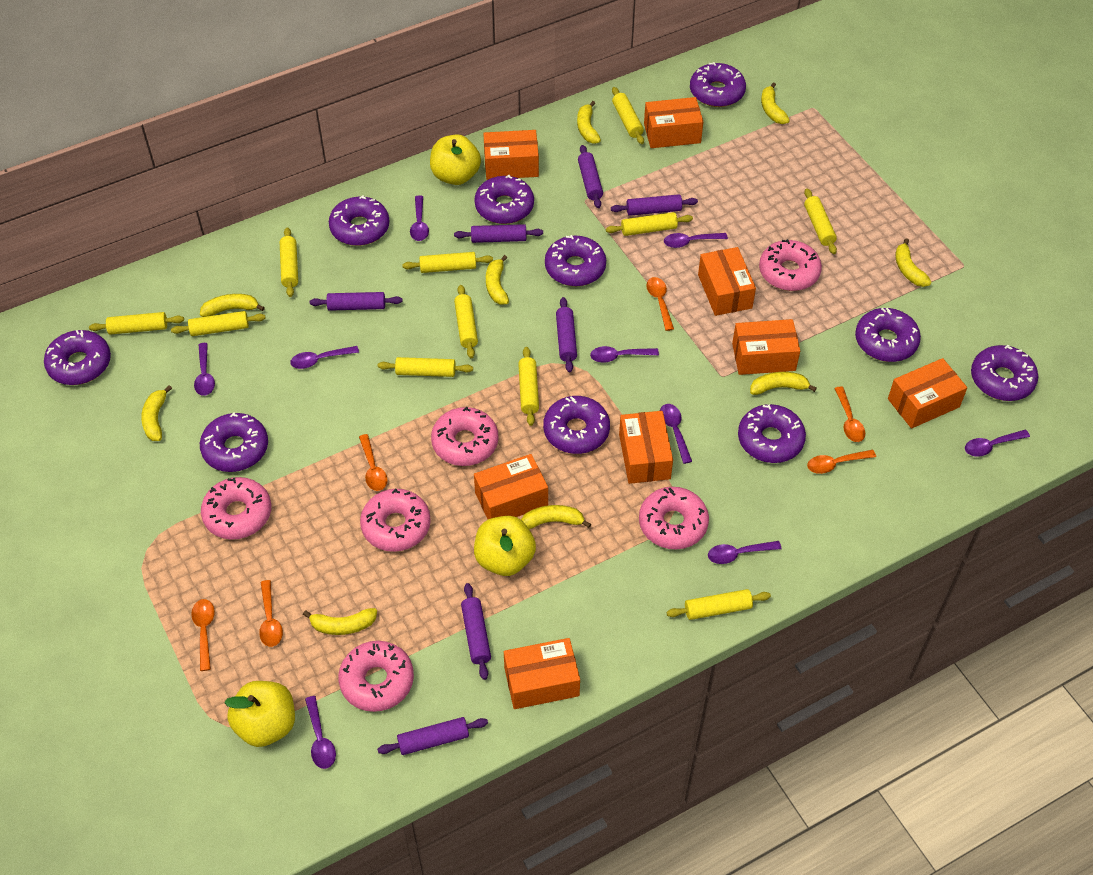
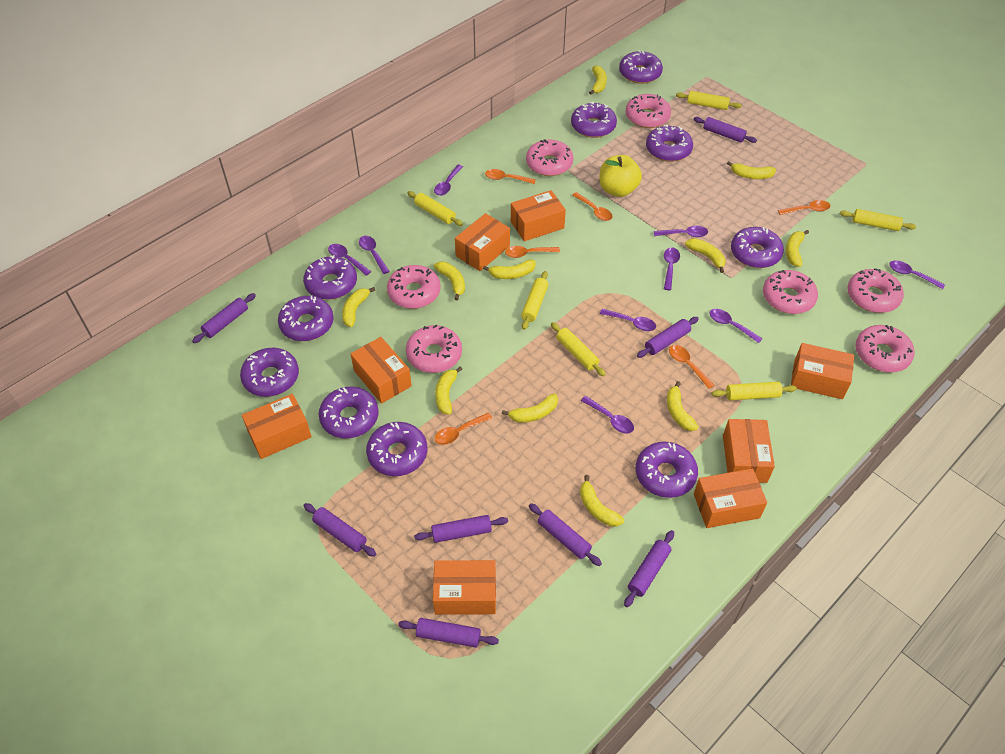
pink donut: [201,477,271,540] [338,641,414,712] [360,488,431,552] [431,406,498,466] [639,487,709,549] [759,239,822,291] = 6 -> [387,265,441,309] [406,325,462,373] [526,139,574,176] [626,94,671,128] [763,270,818,314] [847,268,904,313] [855,325,915,372] = 7
purple rolling pin: [309,292,402,311] [377,717,488,755] [454,224,543,243] [461,583,491,680] [556,297,577,372] [578,145,603,208] [611,194,698,216] = 7 -> [192,293,256,343] [303,503,376,557] [398,618,499,648] [414,515,508,543] [529,503,602,566] [624,530,674,607] [637,317,699,358] [693,117,757,143] = 8
yellow apple: [224,681,295,747] [430,134,481,185] [474,516,536,576] = 3 -> [599,155,642,197] = 1
yellow banana: [141,385,172,441] [200,294,265,317] [303,608,377,635] [486,255,509,305] [521,505,591,529] [577,101,601,144] [750,372,817,395] [761,82,790,124] [895,239,931,287] = 9 -> [342,287,375,327] [434,262,465,300] [435,367,462,414] [483,260,535,279] [502,394,558,423] [580,475,624,527] [589,65,607,95] [667,381,699,431] [685,238,725,273] [727,161,776,179] [786,230,809,267] = 11
yellow rolling pin: [89,312,184,335] [171,311,265,336] [280,227,298,297] [378,357,473,377] [402,252,493,273] [454,285,478,358] [518,347,539,426] [606,212,693,236] [612,87,644,144] [667,589,771,620] [804,188,837,254] = 11 -> [407,191,463,226] [521,271,548,330] [551,322,606,377] [676,91,742,110] [712,382,797,401] [840,209,916,231] = 6

